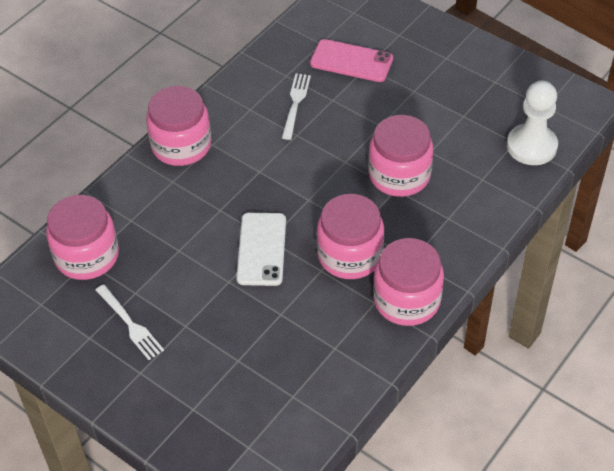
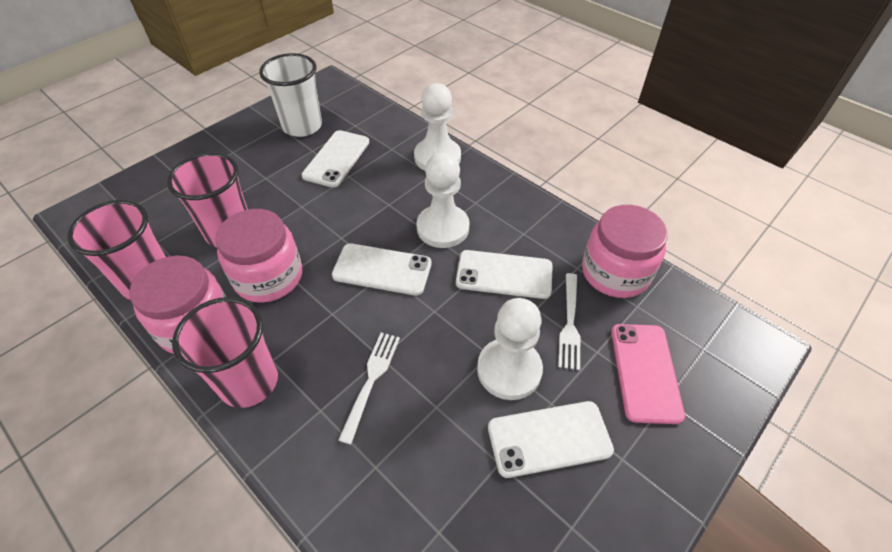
pink cup: none = 0 -> [67,200,166,299] [167,152,248,247] [172,297,278,408] = 3
pink jar: [46,195,119,280] [146,86,211,166] [317,194,384,279] [368,115,433,197] [373,238,444,326] = 5 -> [129,256,226,354] [215,209,302,303] [582,205,668,298] = 3
white cup: none = 0 -> [259,53,322,137] = 1
white pawn: [507,81,558,165] = 1 -> [414,83,461,171] [416,152,470,248] [477,298,543,400] = 3
white phone: [236,213,286,286] = 1 -> [301,130,370,187] [332,243,432,295] [456,250,553,299] [488,401,614,478] = 4

